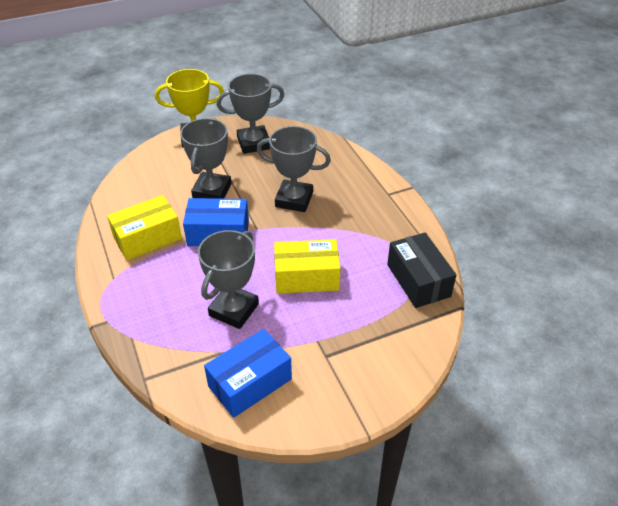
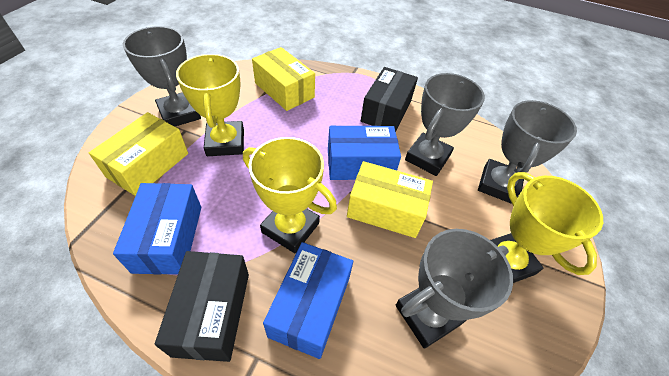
black box: [387,233,456,308] = 1 -> [155,251,249,362] [361,67,418,132] = 2
blue box: [183,198,249,246] [204,329,292,418] = 2 -> [113,183,201,274] [263,242,353,359] [328,126,401,180] = 3
yellow box: [107,195,182,260] [274,239,340,294] = 2 -> [89,112,188,196] [252,47,315,111] [347,161,433,238] = 3
yellow trophy: [155,69,224,148] = 1 -> [176,54,244,156] [243,137,337,253] [491,172,603,283] = 3

